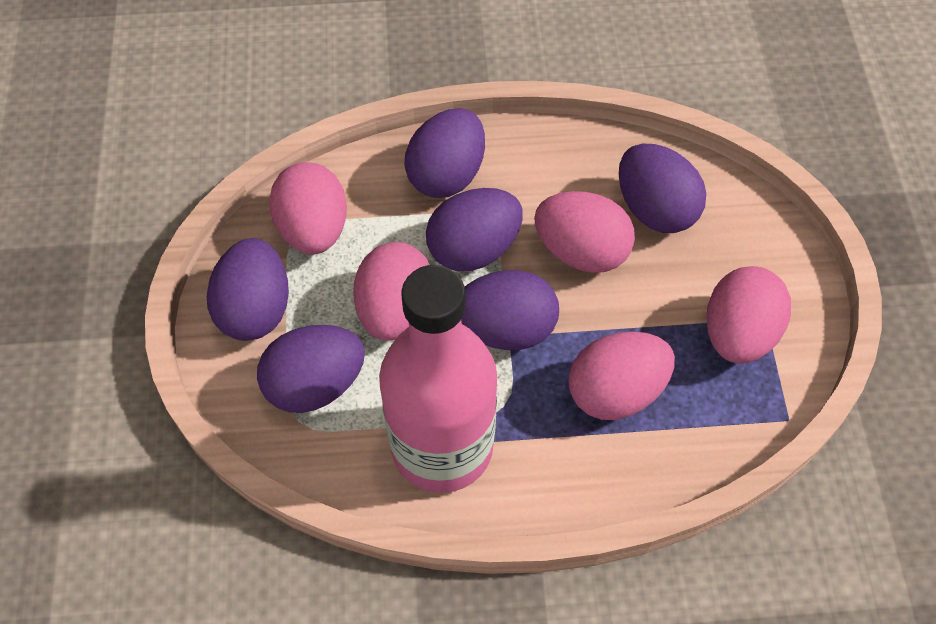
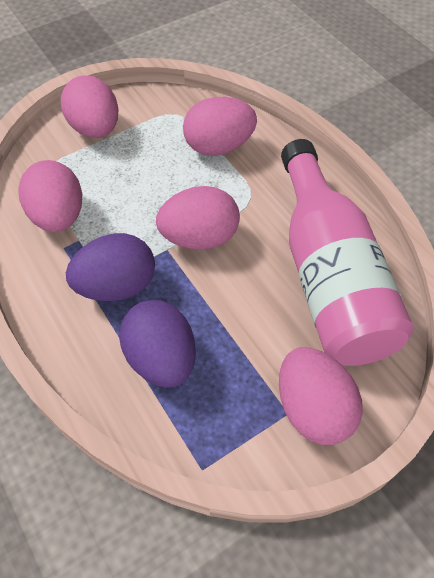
purple egg: [207,238,289,341] [257,325,365,413] [404,108,485,198] [426,188,523,271] [461,270,559,350] [619,144,706,233] = 6 -> [66,233,155,301] [119,300,196,388] = 2

